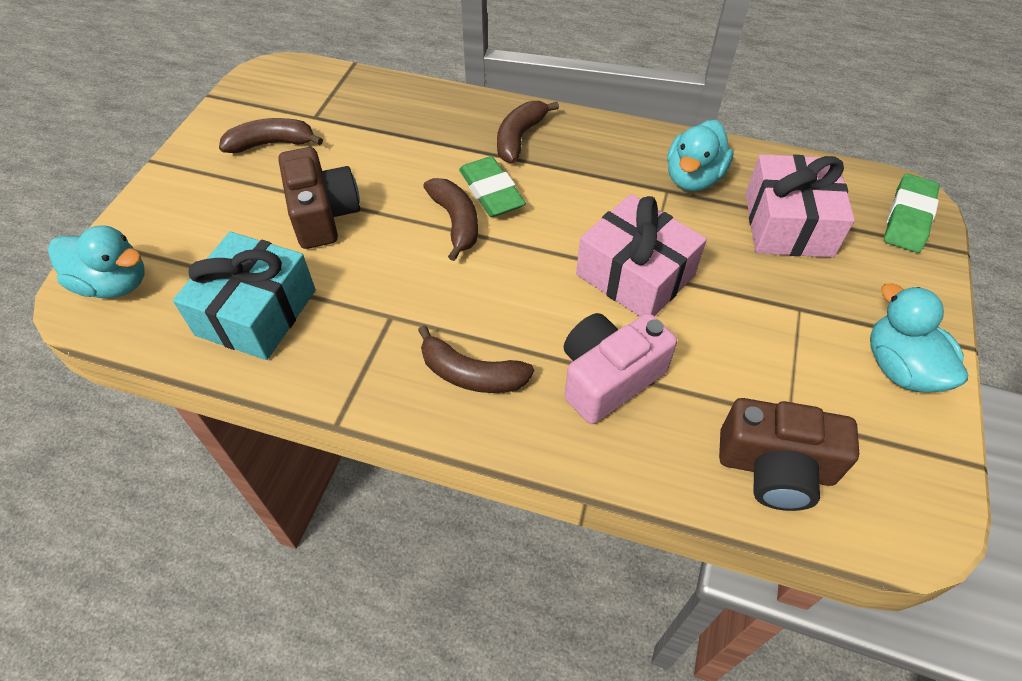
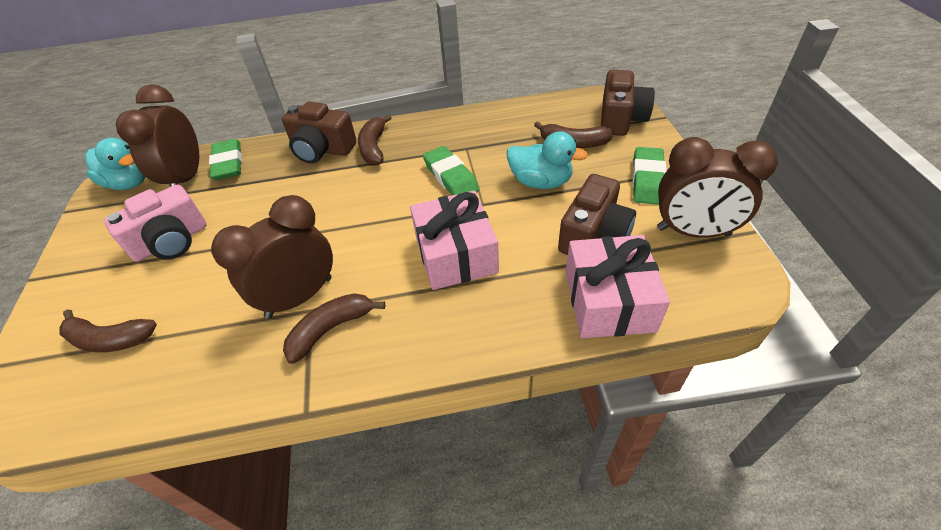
brown camera: [278,147,360,249] [719,398,859,511] = 2 -> [282,102,356,164] [558,174,636,255] [601,70,655,136] = 3
brown clock: none = 0 -> [116,84,199,187] [211,195,333,319] [657,137,778,238] = 3
green eraser: [459,156,526,217] [884,174,940,253] = 2 -> [209,139,242,180] [423,146,479,195] [632,147,667,205] = 3
turquoise duck: [48,226,145,298] [667,120,734,191] [870,283,968,392] = 3 -> [85,138,145,190] [507,131,588,189] = 2
turquoise gift: [173,232,316,360] = 1 -> none = 0

